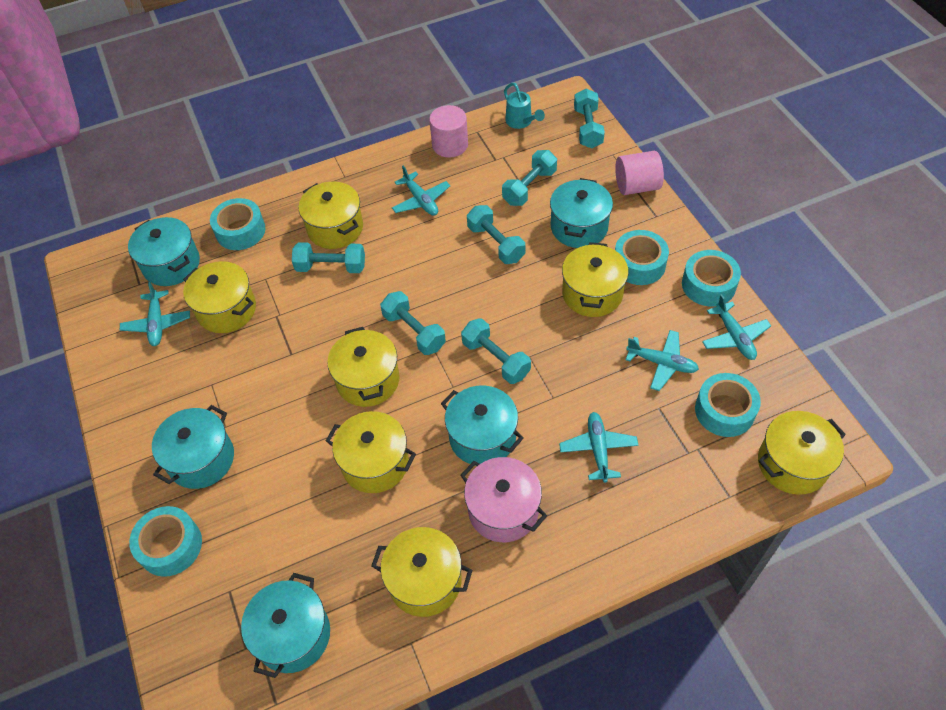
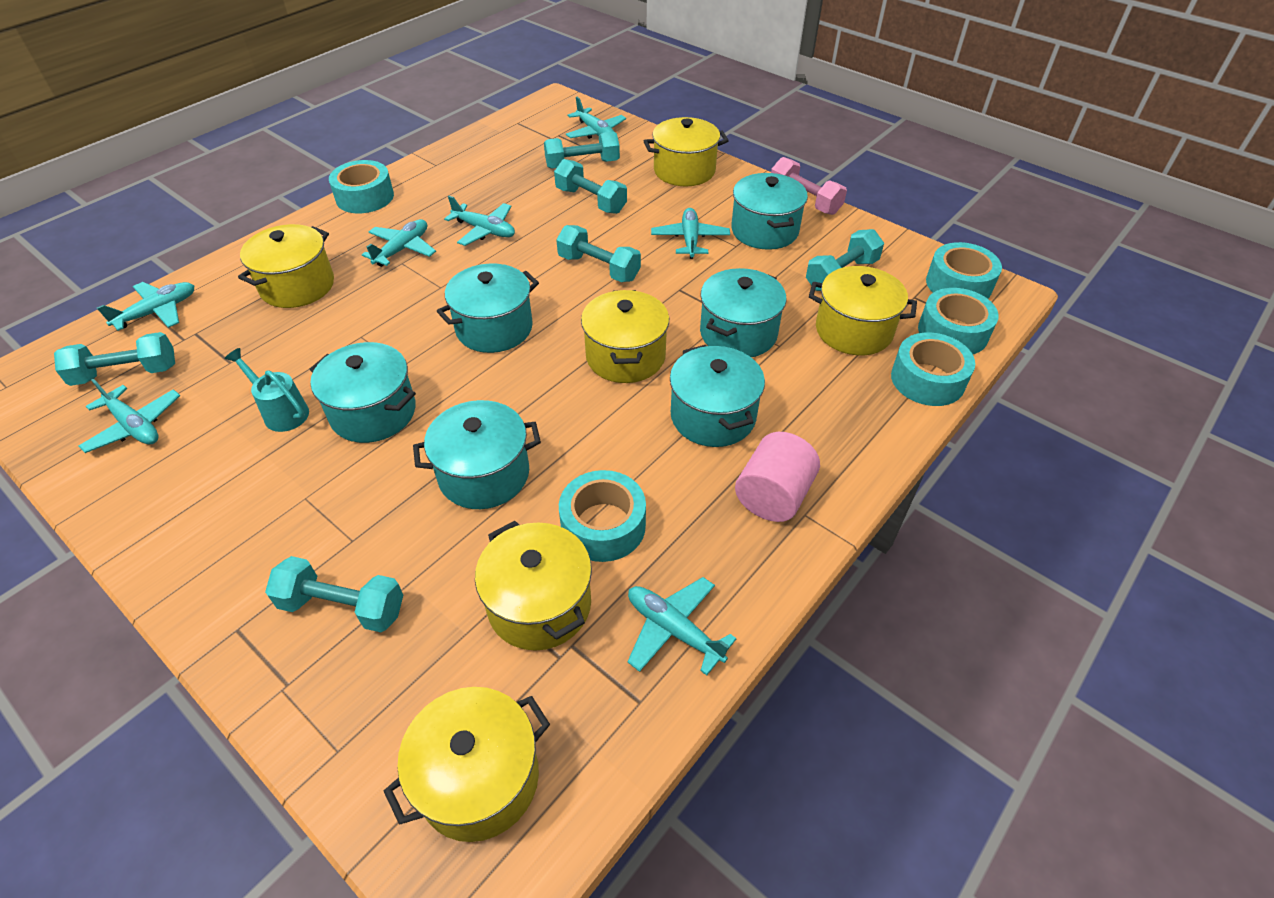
pink cylinder: [429,105,468,158] [615,151,664,195] = 2 -> [735,432,820,522] = 1
pink dumbbell: none = 0 -> [771,157,847,215] = 1
pink pot: [460,457,547,542] = 1 -> none = 0
turquoise plane: [120,282,190,346] [392,166,450,216] [559,412,638,483] [626,330,699,391] [702,294,771,360] = 5 -> [79,379,180,453] [97,282,194,331] [362,219,436,267] [444,196,515,246] [566,97,626,139] [628,577,737,676] [651,208,730,259] = 7
turquoise pot: [128,217,200,286] [152,405,234,489] [241,573,330,678] [441,385,524,466] [550,178,613,248] = 5 -> [309,342,416,443] [413,400,541,509] [437,263,539,353] [670,345,765,447] [700,268,787,357] [731,173,808,250] = 6
yellow pot: [183,261,256,333] [299,182,363,249] [326,411,416,493] [327,327,400,407] [371,527,473,617] [562,242,629,317] [758,411,846,495] = 7 -> [238,224,334,308] [384,687,550,842] [475,521,592,651] [581,290,669,383] [644,117,729,186] [809,266,917,355] = 6

